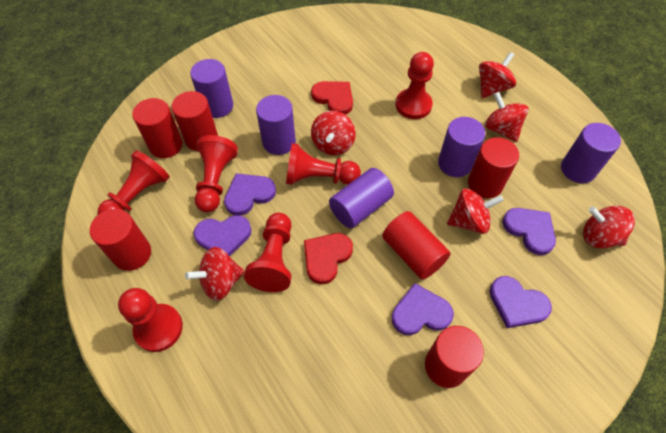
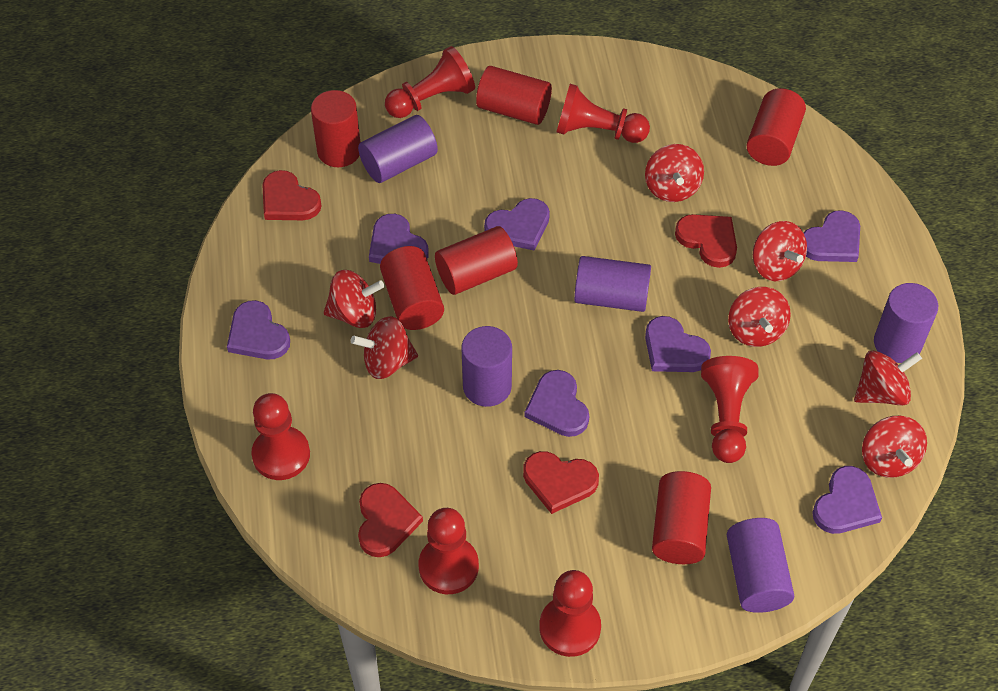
purple heart: [193,215,251,256] [224,173,276,216] [392,283,454,335] [489,276,552,328] [502,208,556,255] = 5 -> [227,300,290,359] [369,214,429,264] [484,198,550,250] [524,370,589,437] [645,316,711,372] [803,210,860,262] [812,466,882,534] = 7
red heart: [304,233,353,284] [311,81,353,115] = 2 -> [262,170,322,220] [358,483,423,557] [523,451,599,514] [675,214,737,268] = 4
red spinning top: [185,247,245,300] [311,111,356,155] [447,189,504,234] [479,52,516,98] [485,92,528,142] [583,206,635,248] = 6 -> [323,270,384,328] [351,316,418,379] [645,144,704,202] [728,287,791,347] [753,221,807,281] [854,351,922,406] [862,416,927,478] = 7

